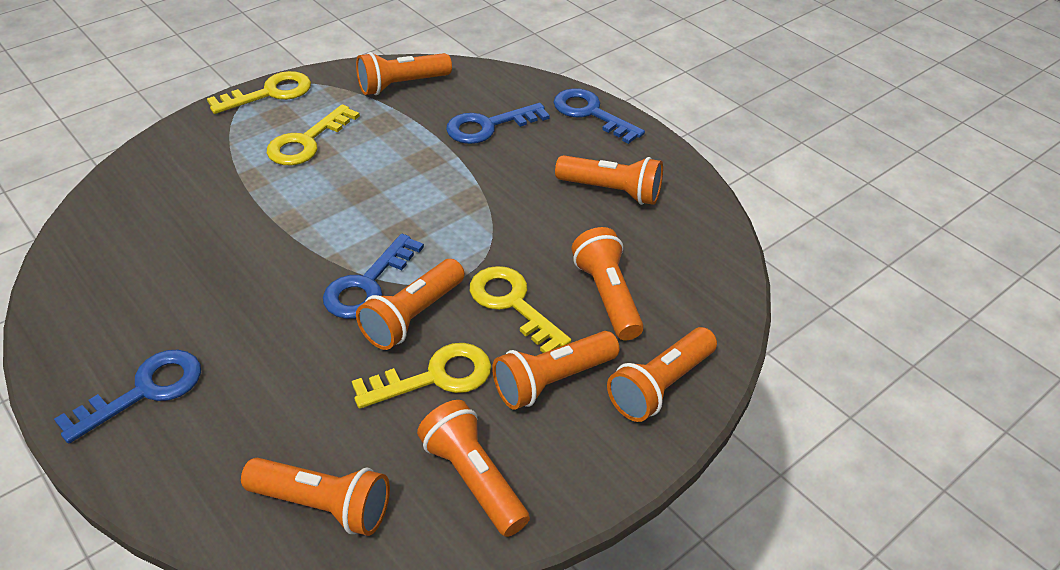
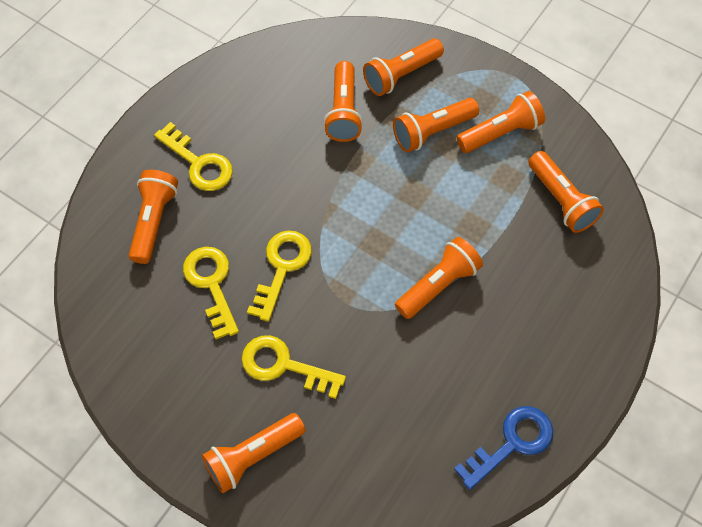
blue key: [54,349,201,444] [323,234,424,319] [446,103,550,144] [553,88,645,144] = 4 -> [454,406,553,490] = 1

